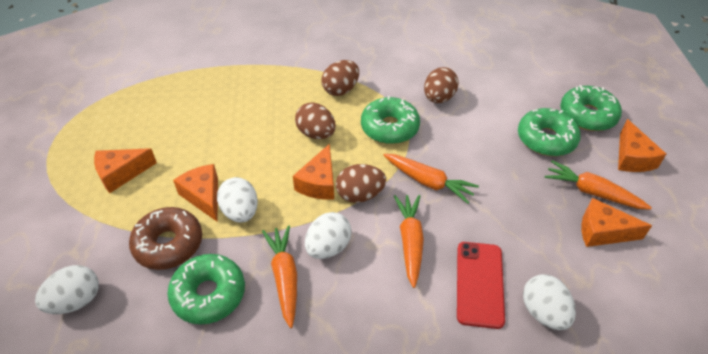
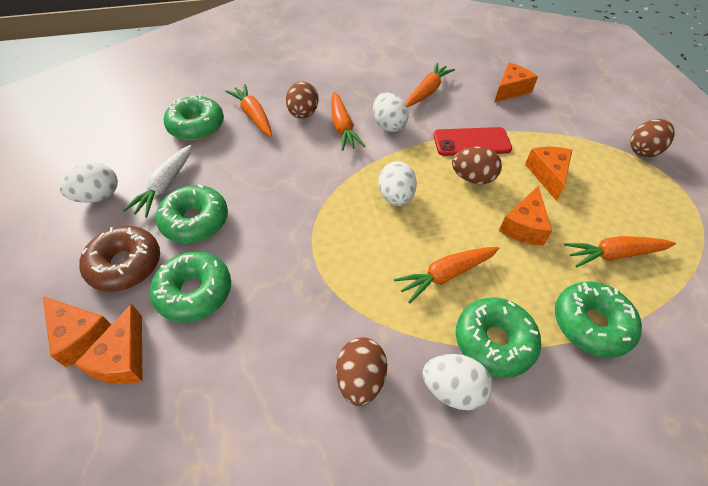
green donut: [167,254,245,325] [361,96,420,144] [518,108,581,156] [560,85,622,131] = 4 -> [150,251,231,322] [156,185,228,243] [164,95,224,140] [456,297,541,378] [555,281,642,358] = 5
orange carrot: [262,226,297,328] [383,154,479,204] [394,195,424,288] [545,160,652,210] = 4 -> [225,84,272,137] [331,92,365,151] [394,247,499,304] [406,63,455,107] [564,236,676,267] = 5
white carrot: none = 0 -> [123,144,192,218] = 1

